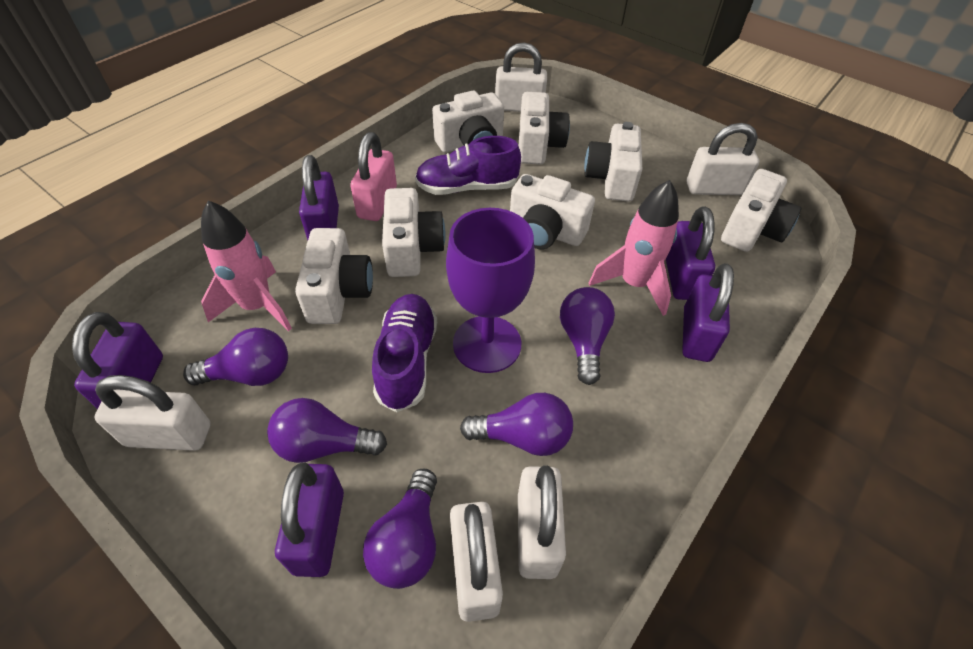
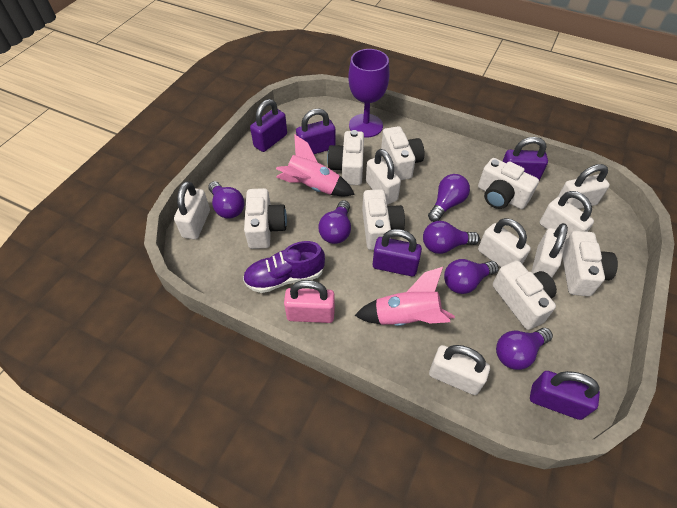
purple light bulb: [183,328,288,386] [267,398,387,463] [363,469,437,589] [460,393,573,456] [560,287,615,385] = 5 -> [208,181,245,219] [318,200,351,244] [423,221,480,254] [428,174,470,222] [444,259,499,294] [496,328,553,370] = 6
purple shoe: [372,294,437,412] [415,136,521,195] = 2 -> [243,241,325,293] = 1
white padlock: [94,375,211,451] [450,502,503,622] [495,42,547,112] [518,465,566,579] [687,123,759,195] = 5 -> [174,181,210,239] [366,149,401,205] [429,345,490,395] [478,218,531,267] [531,223,568,277] [540,191,594,242] [558,164,610,209] = 7

